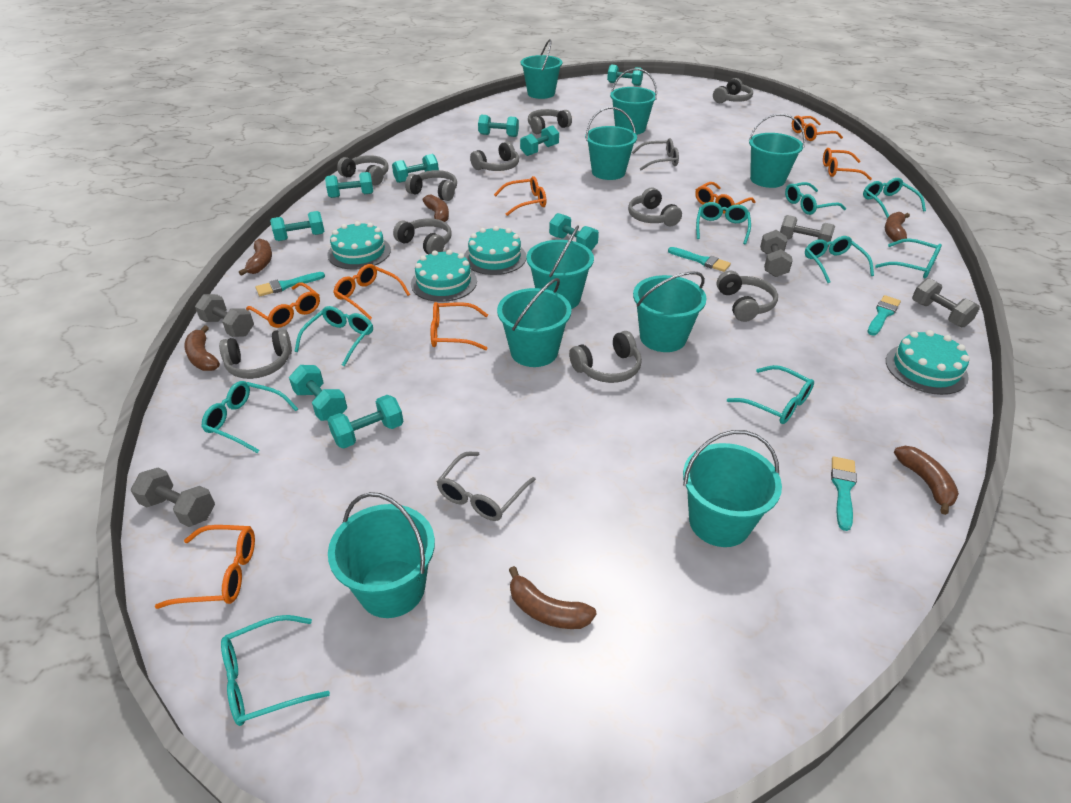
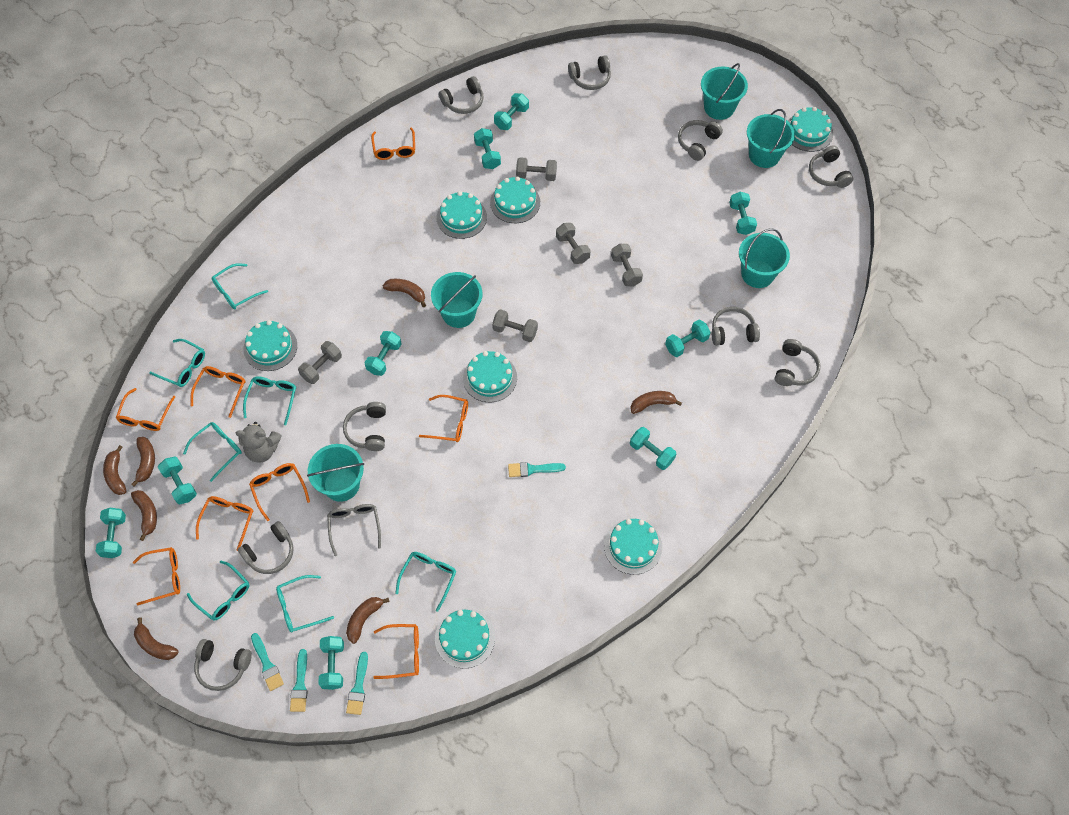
brown banana: [184,325,220,371] [239,239,272,276] [422,195,449,222] [509,566,597,629] [885,212,910,243] [894,446,959,515] = 6 -> [103,445,127,495] [131,437,155,486] [131,490,157,541] [134,617,179,660] [346,597,390,644] [383,279,426,307] [630,391,682,414] = 7
grey glasses: [436,452,536,521] [632,138,679,170] = 2 -> [327,504,381,556] = 1
grey headphones: [219,329,292,379] [337,155,388,185] [393,219,452,254] [405,170,457,201] [470,141,519,171] [528,109,572,134] [569,331,642,383] [628,188,682,226] [713,78,753,103] [716,271,778,322] = 10 -> [194,639,252,691] [238,521,294,574] [343,402,386,451] [439,76,484,114] [568,55,611,90] [678,120,723,161] [712,307,760,346] [775,339,820,386] [809,145,853,188] = 9
grey teddy bear: none = 0 -> [235,422,282,463] = 1
turquoise bucket: [328,492,435,618] [497,278,572,367] [521,39,562,99] [526,225,594,309] [585,107,637,180] [610,68,657,135] [633,271,707,352] [683,430,782,547] [749,114,805,188] = 9 -> [307,444,364,502] [431,272,482,328] [701,63,748,120] [739,228,790,288] [747,109,795,168] = 5
turquoise cake: [327,221,391,270] [411,250,477,302] [464,226,527,275] [886,330,970,395] = 4 -> [243,320,297,371] [435,609,495,669] [437,191,487,239] [463,351,517,402] [490,176,540,223] [604,519,662,575] [788,107,833,152] = 7
turquoise glasses: [202,381,298,453] [221,615,330,726] [294,306,373,366] [696,202,751,244] [727,365,814,424] [785,182,846,215] [805,236,874,283] [863,178,926,218] [875,238,942,278] = 9 -> [149,339,205,387] [183,422,242,482] [187,561,250,621] [212,263,268,309] [243,376,296,425] [276,575,334,633] [395,552,456,612] = 7

